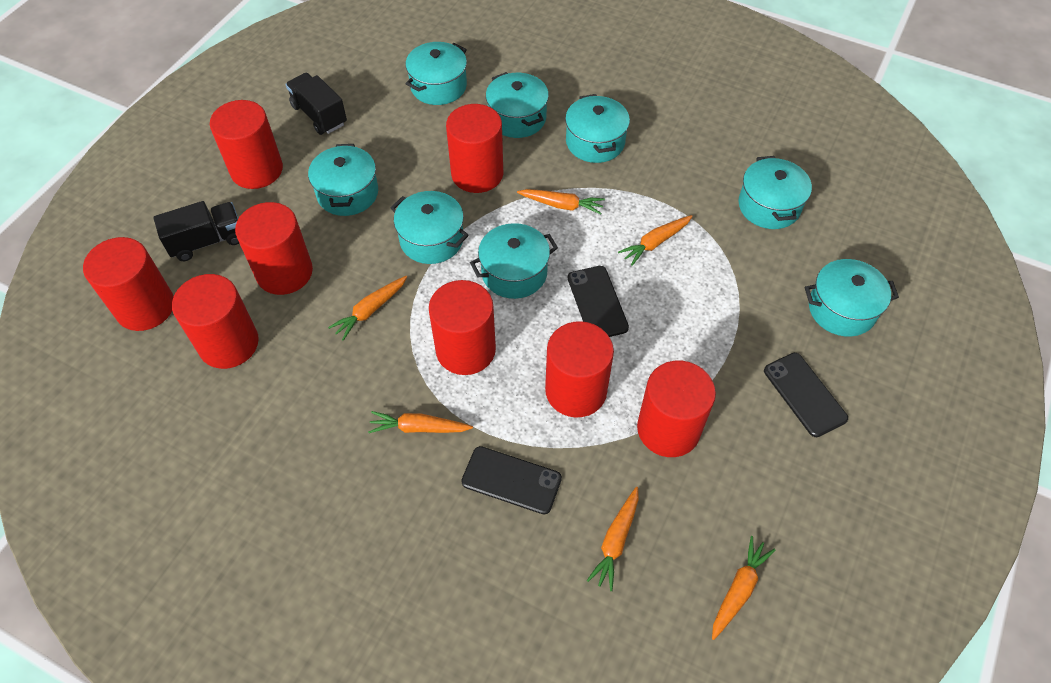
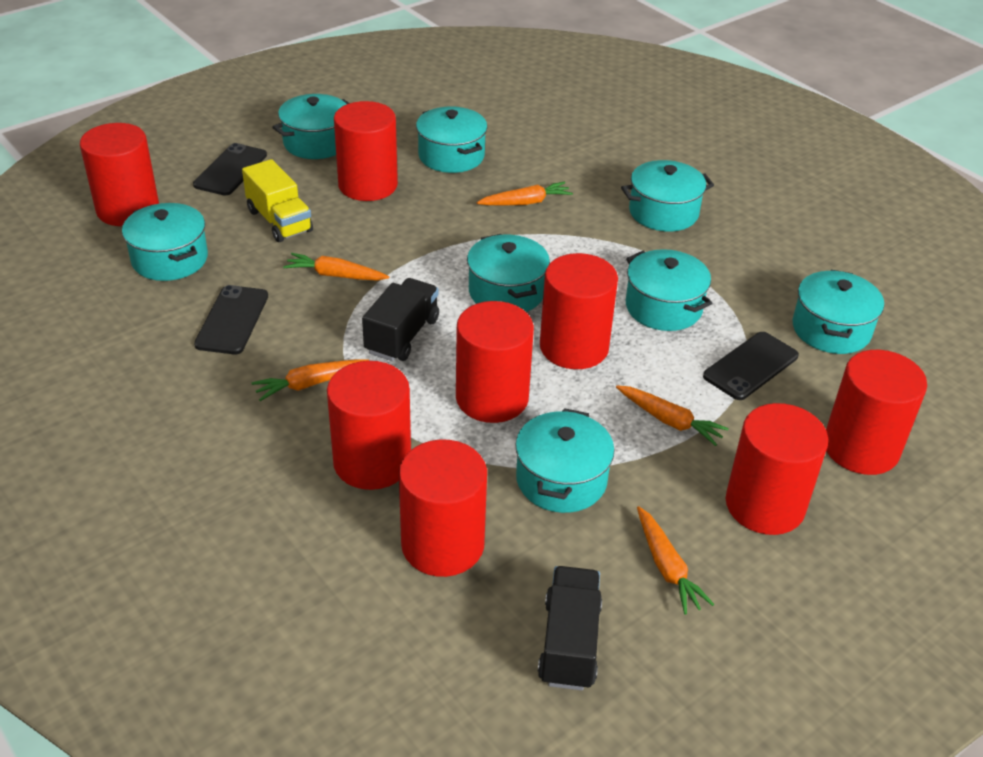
orange carrot: [328,276,407,341] [368,411,473,433] [517,189,605,215] [587,487,639,591] [618,215,693,266] [712,536,776,640] = 6 -> [252,359,369,401] [283,253,389,281] [477,182,573,205] [616,385,729,446] [637,506,714,615] = 5
yellow truck: none = 0 -> [242,159,313,242] = 1

